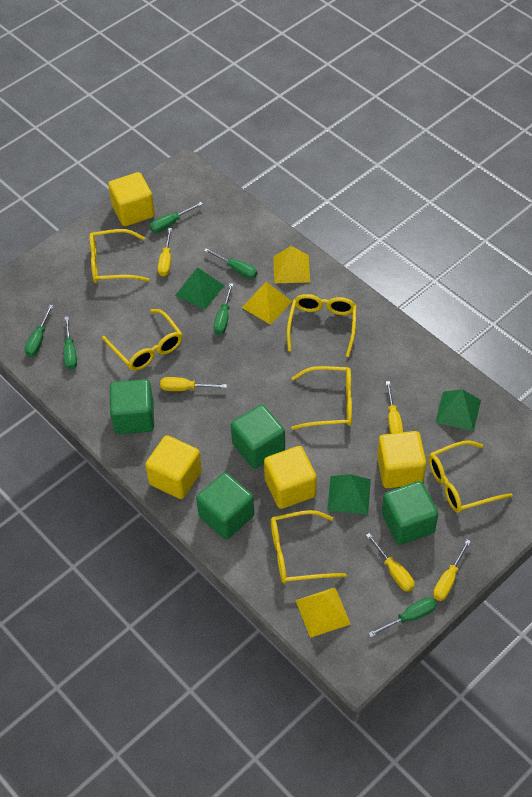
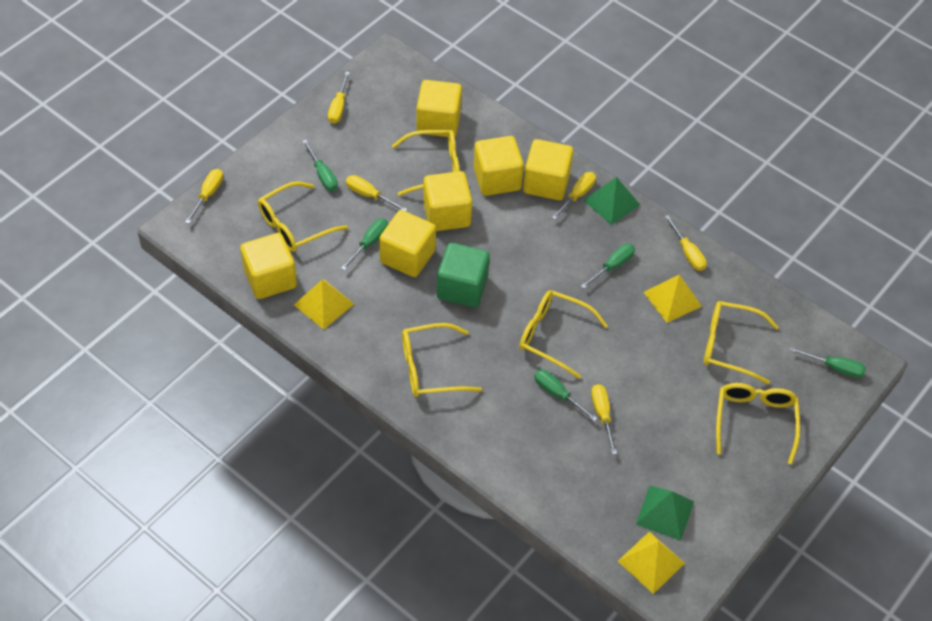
green cube: [110,379,154,434] [196,473,254,539] [231,405,285,469] [382,481,438,545] = 4 -> [437,243,490,307] = 1
green pyramid: [175,267,224,310] [327,474,371,514] [435,389,481,431] = 3 -> [583,177,640,225] [636,486,694,541] = 2
green screwdriver: [25,305,53,357] [63,316,77,370] [150,202,203,233] [204,248,257,279] [213,283,233,335] [368,597,436,637] = 6 -> [302,140,338,191] [341,218,388,271] [534,370,598,422] [581,244,635,289] [789,347,866,378] = 5
yellow cube: [108,172,155,226] [145,435,202,499] [264,446,317,509] [377,431,426,488] = 4 -> [240,233,297,299] [379,210,436,277] [416,80,462,137] [423,171,472,231] [473,136,524,196] [523,139,573,200] = 6
yellow screwdriver: [158,228,172,277] [160,377,227,391] [366,533,415,592] [386,381,403,434] [433,540,471,601] = 5 -> [185,169,223,224] [328,72,350,124] [346,175,408,211] [552,172,596,220] [591,384,617,455] [664,215,707,271] = 6

